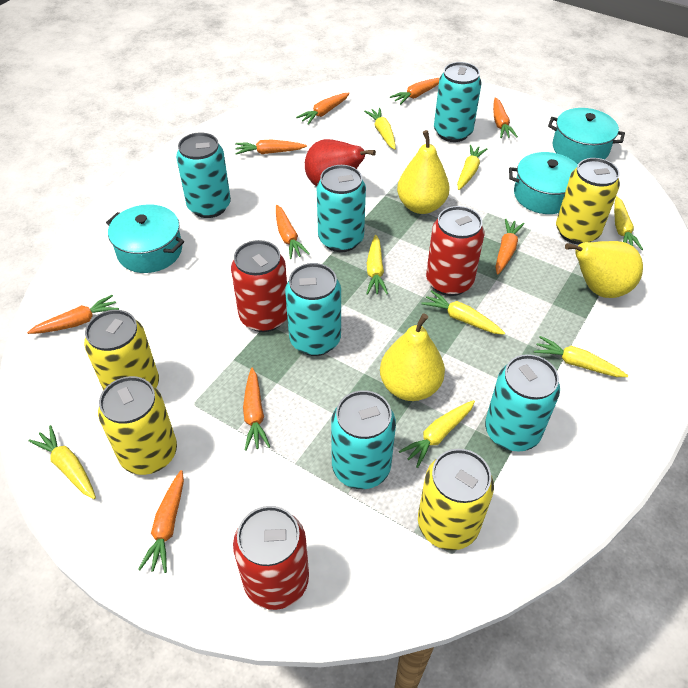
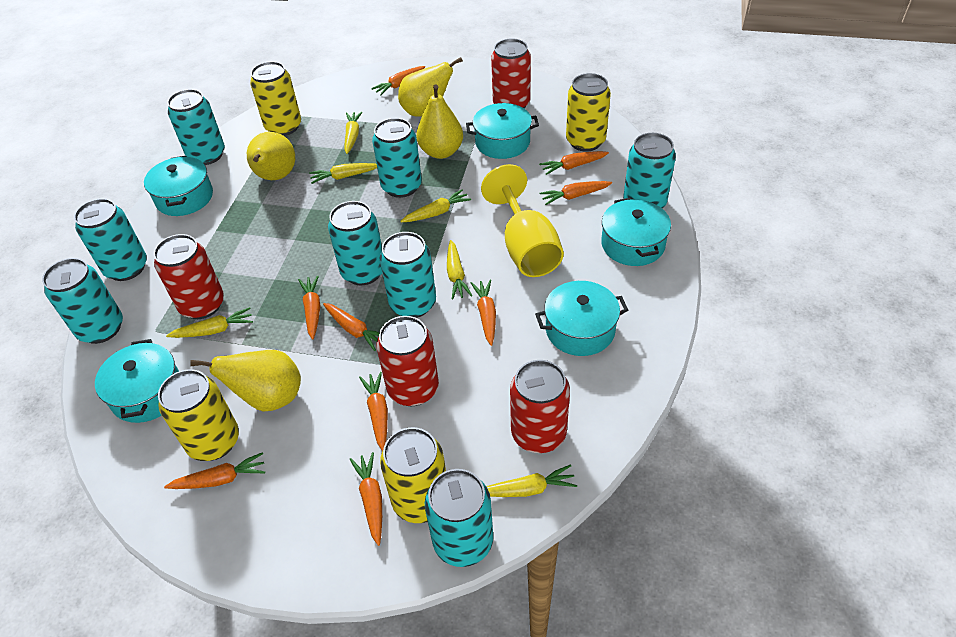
red can: [231,240,287,332] [233,506,309,610] [426,206,485,296] = 3 -> [154,234,224,319] [376,316,439,406] [491,38,531,109] [510,360,570,453] = 4
red pear: [305,139,376,186] = 1 -> none = 0
turquoise can: [176,132,231,218] [285,263,341,356] [317,165,366,252] [331,390,396,489] [434,62,482,142] [485,354,560,451] = 6 -> [42,258,123,344] [74,198,147,281] [167,89,225,165] [328,201,382,285] [372,118,422,198] [379,232,436,318] [424,469,493,567] [623,133,676,208] = 8
turquoise pot: [106,204,184,273] [509,152,578,214] [548,108,625,164] = 3 -> [95,339,179,423] [144,156,213,216] [466,103,539,159] [535,281,628,356] [601,198,671,266] = 5
yellow carrot: [28,425,96,499] [364,108,396,150] [366,235,388,295] [399,400,475,468] [421,290,505,335] [457,145,487,190] [534,336,628,377] [614,196,643,250] = 8 -> [166,307,253,338] [309,163,377,184] [344,112,362,154] [400,189,471,222] [447,240,473,300] [486,464,577,497] = 6
yellow goblet: none = 0 -> [481,164,564,277] = 1
yellow pear: [380,314,445,401] [397,130,450,214] [565,241,643,298] = 3 -> [190,350,301,412] [247,132,295,180] [398,57,463,117] [416,85,463,159] = 4

